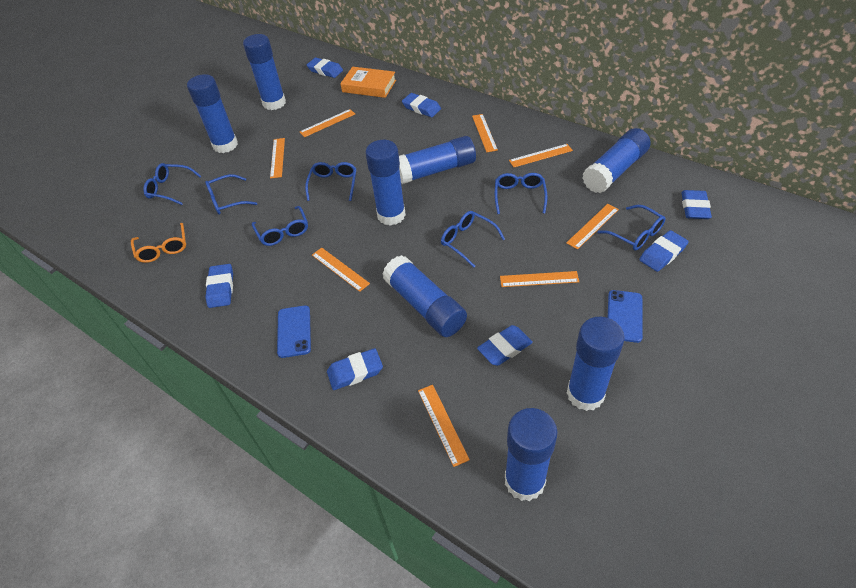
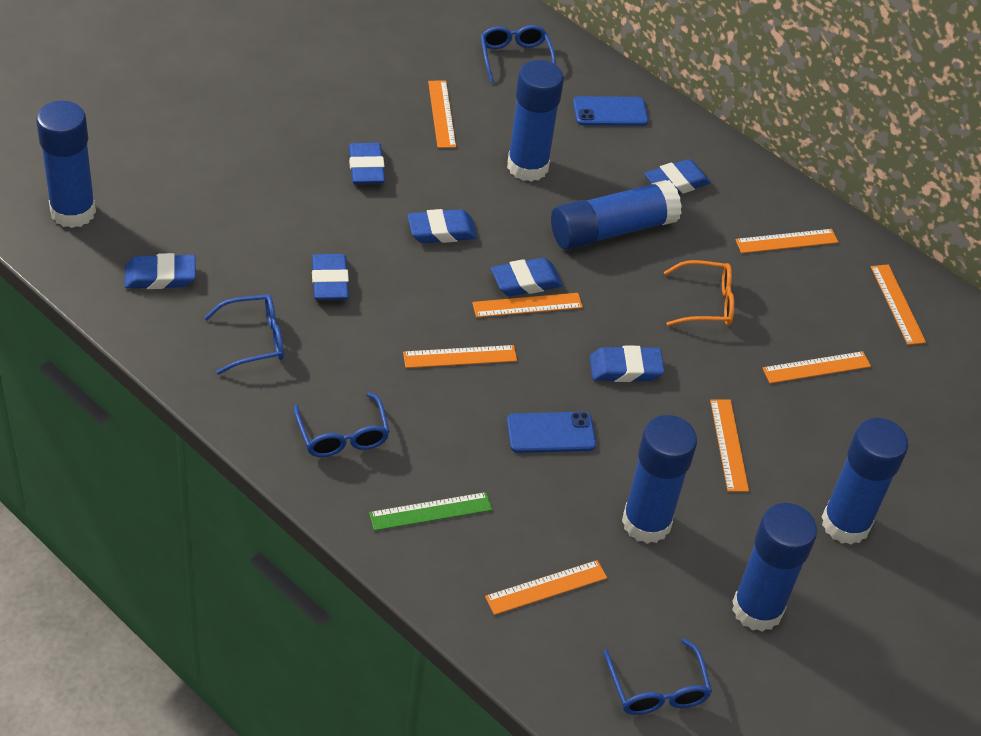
blue glasses: [143,163,201,205] [205,174,257,214] [252,206,308,246] [305,162,356,201] [441,211,505,268] [495,173,548,214] [598,205,666,251] = 7 -> [204,294,284,374] [294,392,390,457] [481,25,556,83] [604,638,712,715] = 4
blue glue stick: [187,74,238,153] [243,34,286,110] [365,140,406,226] [382,255,467,337] [399,136,476,184] [505,408,558,501] [567,317,625,411] [582,128,651,193] = 8 -> [36,101,96,228] [507,60,564,182] [551,180,682,250] [622,415,697,544] [732,503,817,632] [822,418,909,545] = 6
green ruler: none = 0 -> [369,492,492,531] = 1
orange book: [340,67,396,98] = 1 -> none = 0

